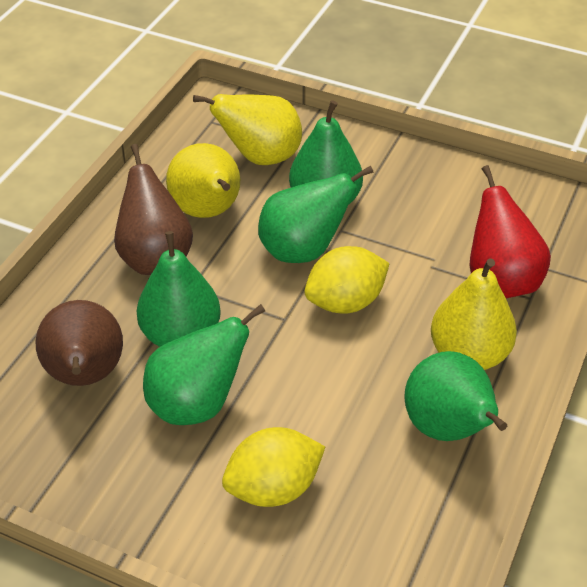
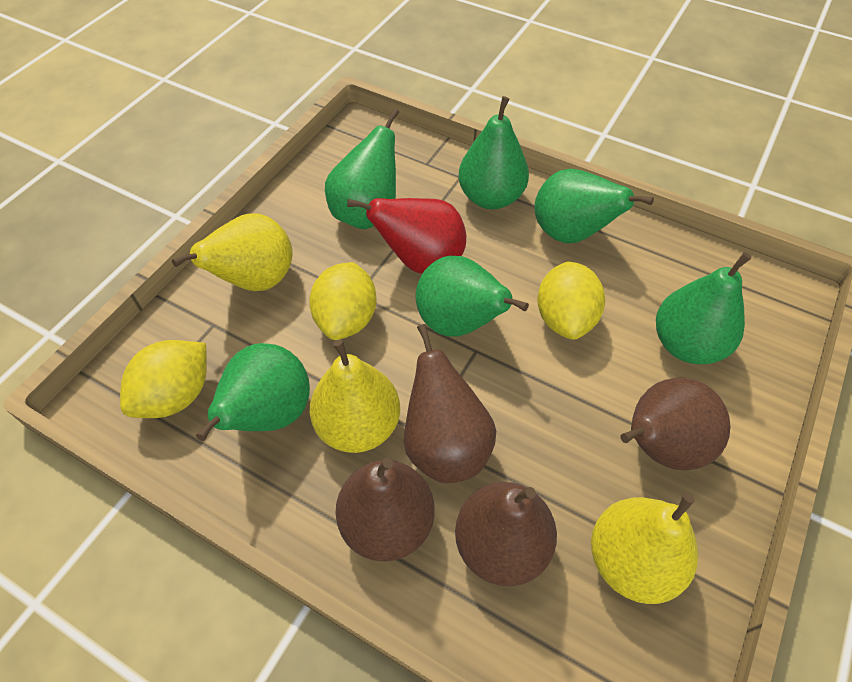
brown pear: [35,300,123,386] [114,144,193,275] = 2 -> [336,458,435,562] [404,324,496,483] [455,482,557,586] [620,378,731,471] = 4
green pear: [137,231,221,347] [143,304,265,425] [258,165,373,263] [289,100,363,204] [404,351,507,441] = 5 -> [196,343,310,441] [325,108,399,229] [416,256,529,337] [458,96,529,209] [534,169,654,243] [656,252,751,364] = 6
yellow lemon: [222,427,325,507] [304,246,390,314] = 2 -> [120,340,207,418] [309,262,377,340] [537,261,605,340] = 3

